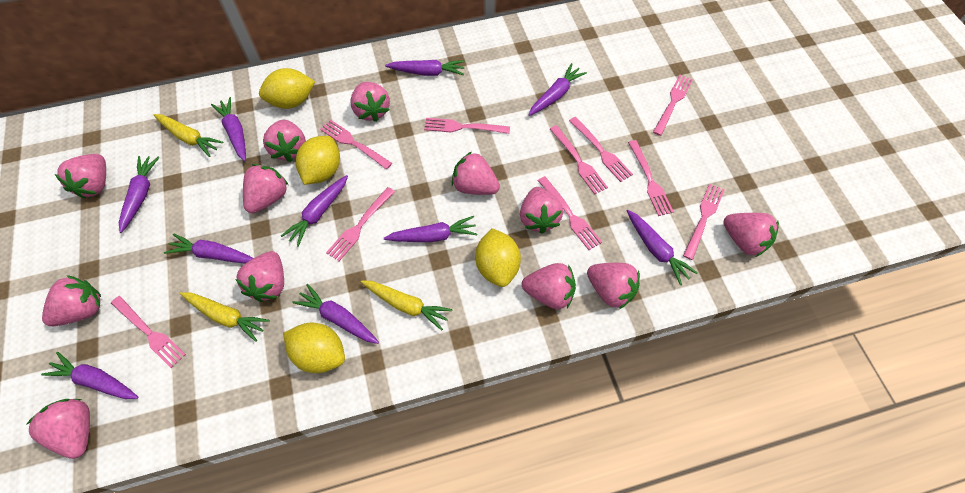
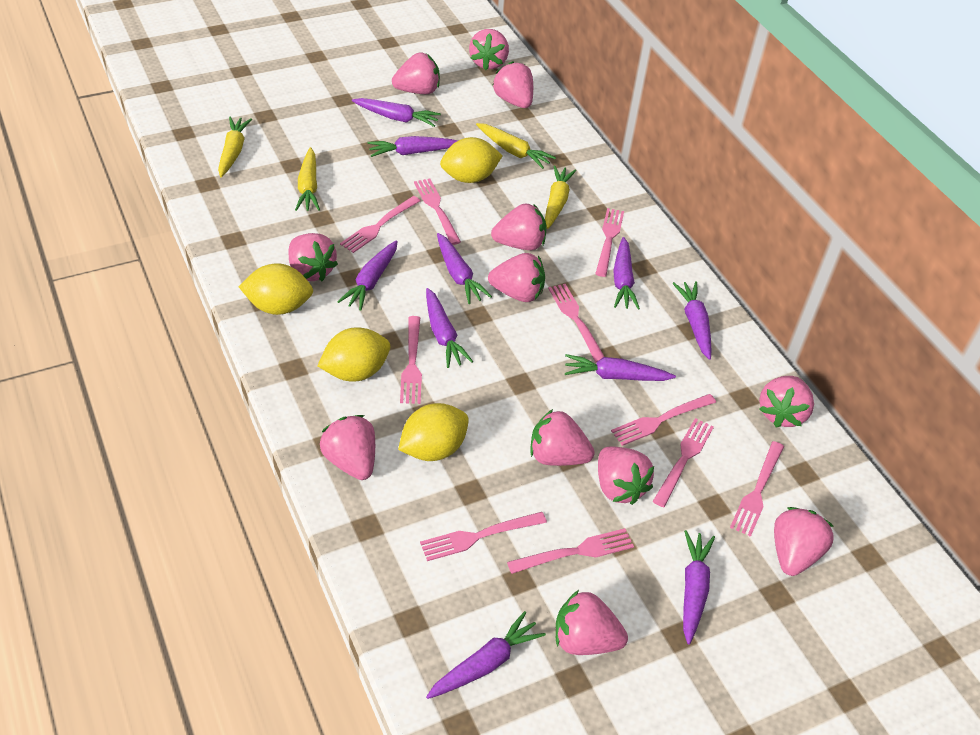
yellow carrot: [154,114,224,157] [180,292,270,342] [361,280,452,331] = 3 -> [218,116,252,177] [295,147,320,211] [476,123,556,169] [545,165,576,229] = 4

